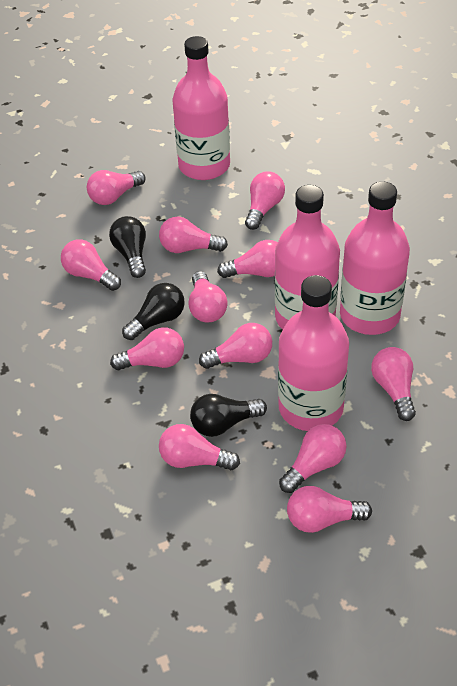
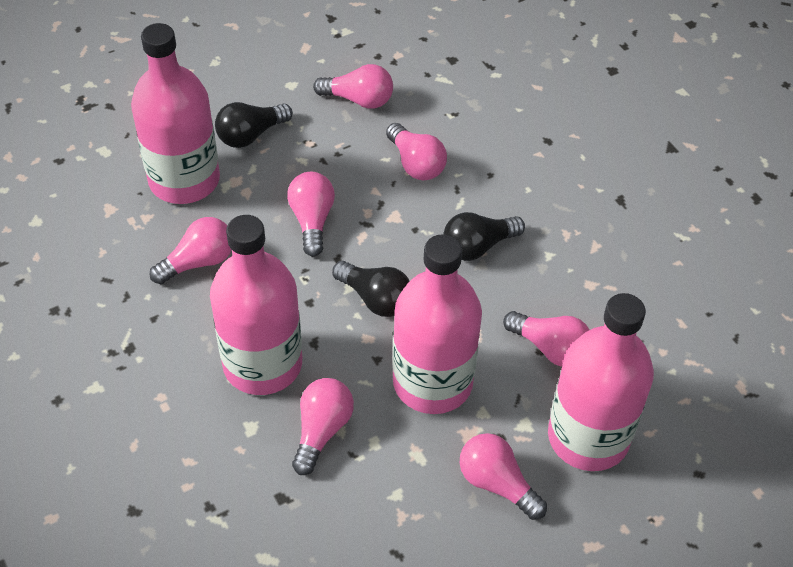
pink light bulb: [61,239,121,291] [87,170,146,205] [110,327,184,370] [159,217,228,253] [159,424,240,470] [189,271,228,323] [199,323,272,369] [217,240,278,278] [245,172,285,230] [279,424,346,493] [287,486,372,533] [371,347,416,421] = 12 -> [150,217,232,284] [287,172,335,256] [292,378,354,475] [313,64,393,109] [386,123,447,180] [460,433,547,520] [503,311,590,367] = 7

